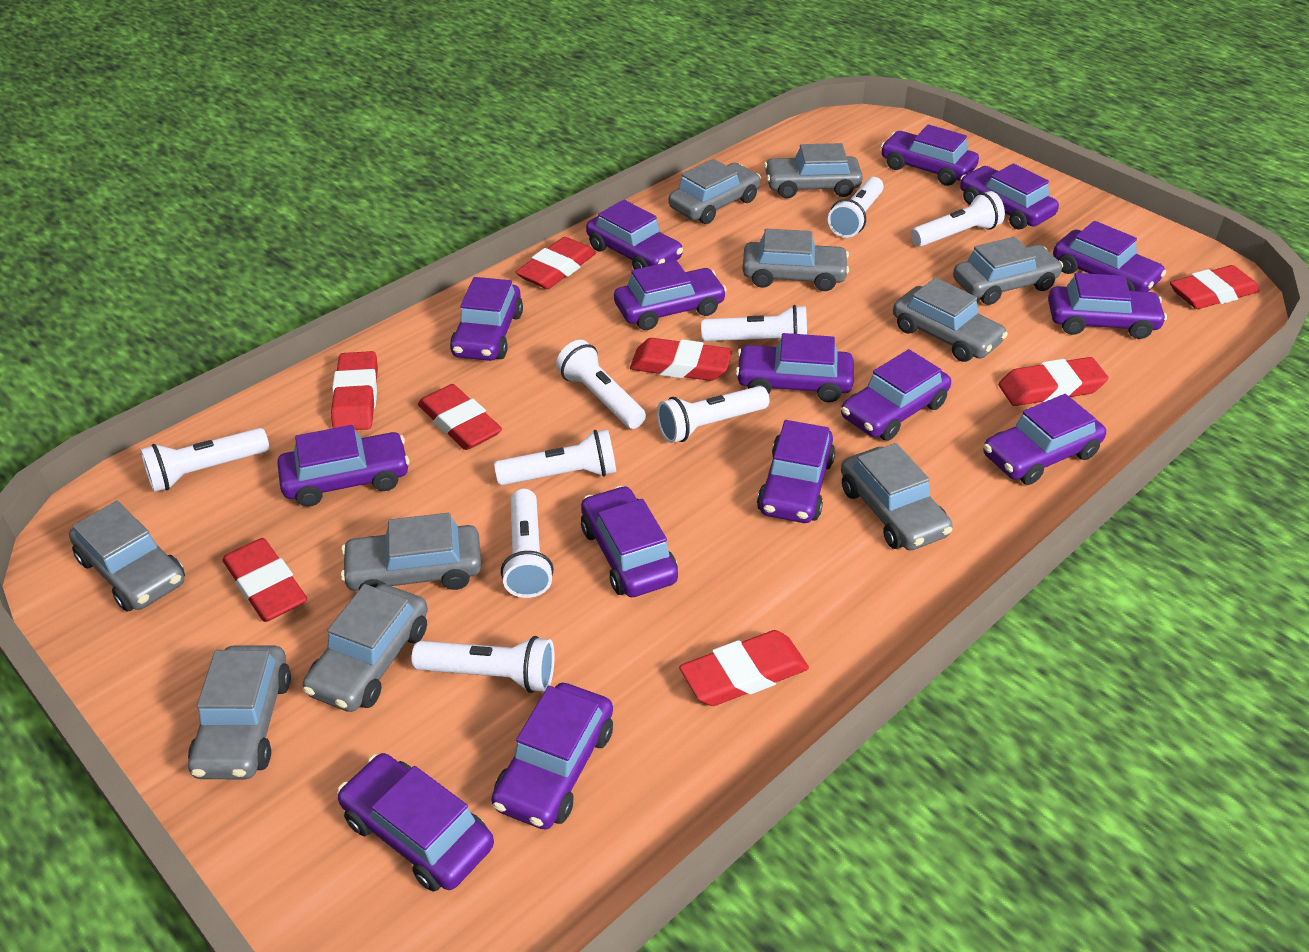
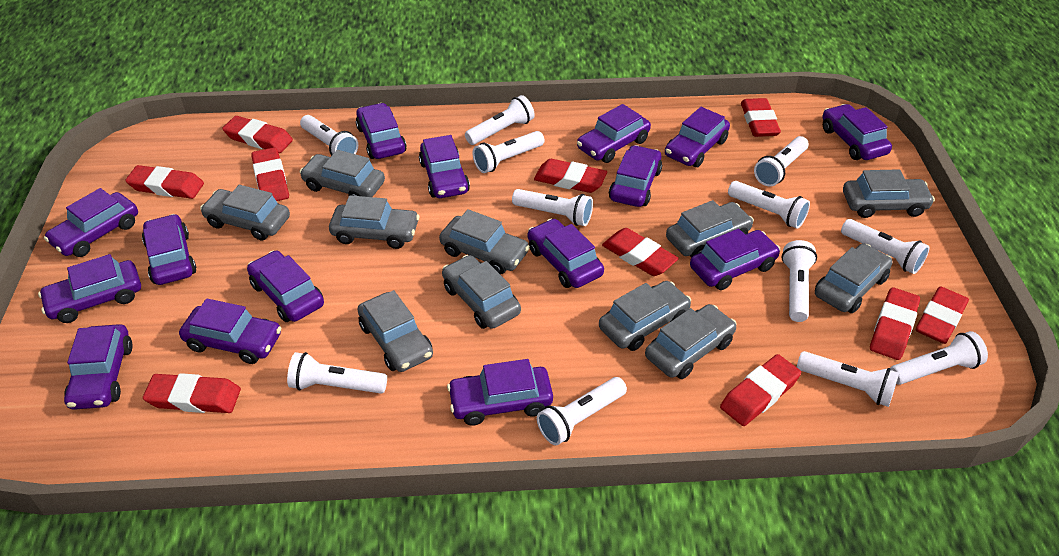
grey car: [69,501,185,612] [188,645,291,779] [303,584,428,712] [341,513,482,591] [668,159,761,224] [742,229,849,291] [764,143,863,199] [841,443,953,550] [893,278,1008,362] [953,237,1063,305] = 10 -> [200,185,290,241] [300,150,385,197] [329,195,419,249] [357,290,433,372] [439,209,530,275] [442,255,521,329] [599,281,691,351] [645,304,737,379] [666,200,754,258] [815,244,893,313] [843,169,935,218] = 11
red eraser: [222,538,307,622] [331,351,378,430] [418,384,502,450] [516,237,596,289] [630,338,732,381] [679,630,809,706] [998,357,1108,406] [1170,265,1260,309] = 8 -> [125,165,204,199] [143,373,241,413] [222,116,293,153] [251,147,289,201] [534,159,607,193] [602,228,679,276] [720,354,801,426] [741,98,781,137] [870,287,920,360] [916,287,969,344] = 10
white flashlight: [140,428,269,492] [412,636,554,693] [494,429,616,485] [501,489,554,598] [556,340,646,429] [657,386,769,443] [701,305,807,341] [828,177,884,238] [911,191,1005,247] = 9 -> [287,352,387,394] [300,115,358,155] [465,95,535,145] [473,131,544,173] [512,189,593,226] [537,377,627,445] [728,181,810,229] [754,136,809,187] [781,240,817,322] [797,351,899,407] [841,219,929,274] [890,331,988,385] = 12

